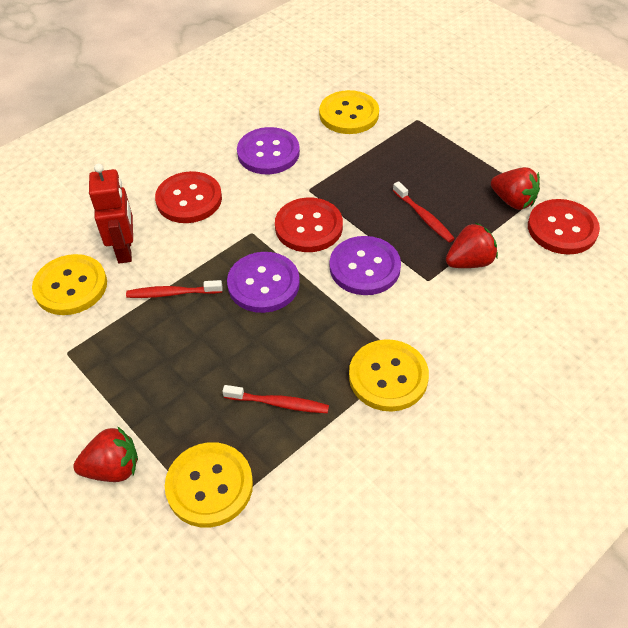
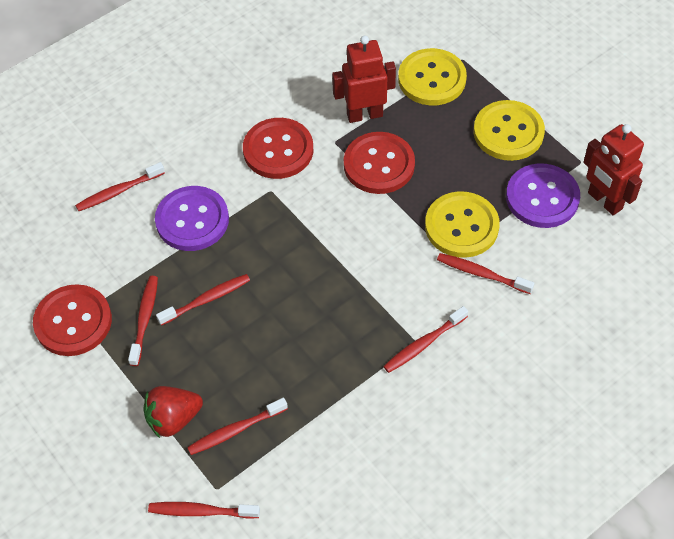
purple button: [227,252,300,313] [237,127,300,174] [330,236,401,295] = 3 -> [155,186,229,251] [506,163,580,228] = 2
red robot: [89,164,133,264] = 1 -> [332,36,396,123] [583,124,644,215] = 2
red strawberry: [73,426,138,482] [446,223,498,268] [491,167,540,210] = 3 -> [144,386,203,438] = 1
red toothbrush: [126,280,222,298] [222,385,329,413] [393,181,455,242] = 3 -> [75,162,165,211] [128,276,158,366] [148,502,260,519] [156,274,250,326] [187,398,288,455] [383,306,468,373] [437,253,534,294] = 7
yellow button: [32,254,107,315] [165,442,253,528] [319,90,379,134] [349,339,429,412] = 4 -> [398,48,467,105] [425,191,500,258] [474,100,545,161] = 3

